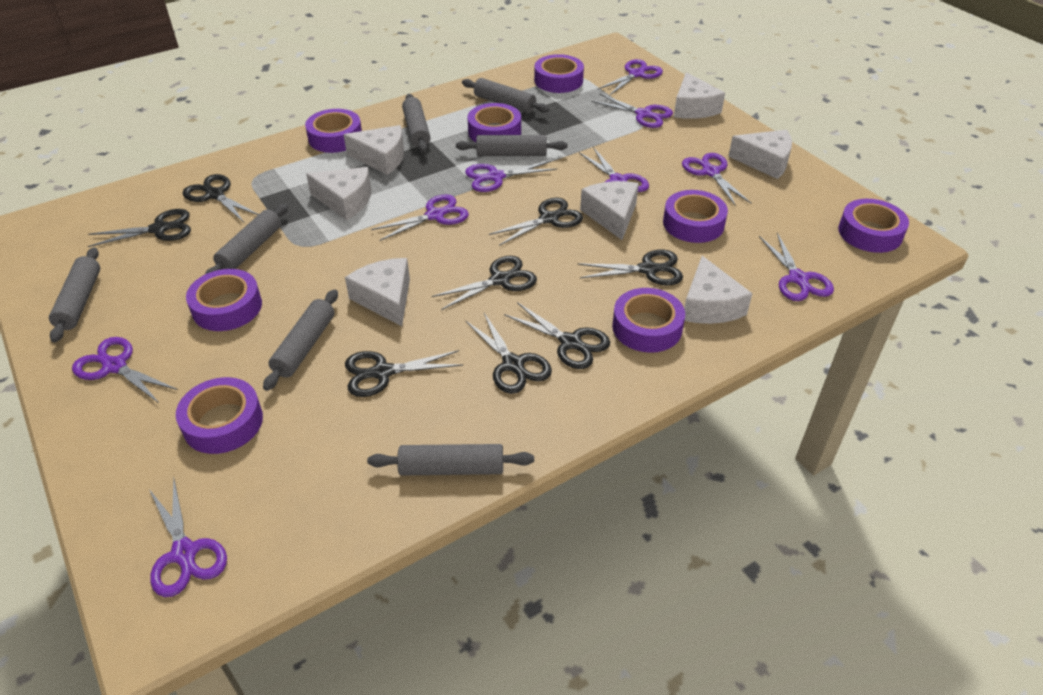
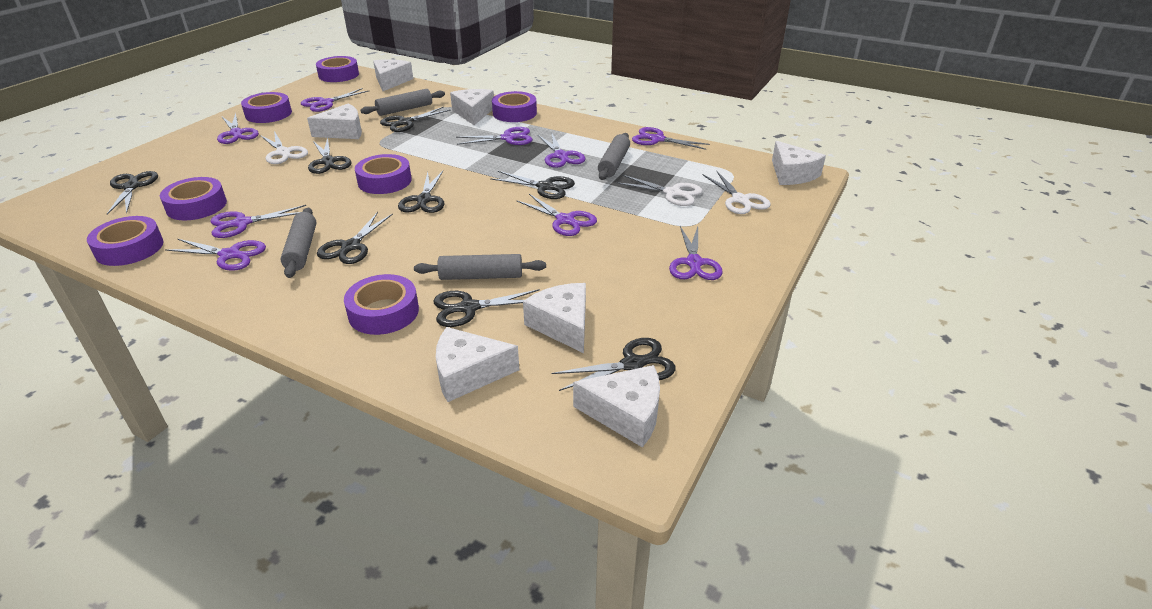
grey rolling pin: [49,247,100,342] [205,204,288,274] [263,289,338,391] [367,444,534,475] [402,94,430,152] [456,135,568,156] [462,78,549,113] = 7 -> [280,208,316,278] [360,89,445,116] [414,254,546,280] [598,133,630,180] = 4
purple tape: [176,377,263,454] [186,269,262,331] [305,109,362,153] [467,103,521,142] [534,54,584,93] [612,288,685,353] [663,190,728,243] [838,199,909,253] = 8 -> [87,216,163,266] [160,177,227,220] [241,92,292,123] [316,56,359,82] [344,274,419,335] [355,154,412,194] [492,91,537,122] = 7
white scissors: none = 0 -> [260,131,308,164] [616,175,702,206] [703,170,771,214] = 3

